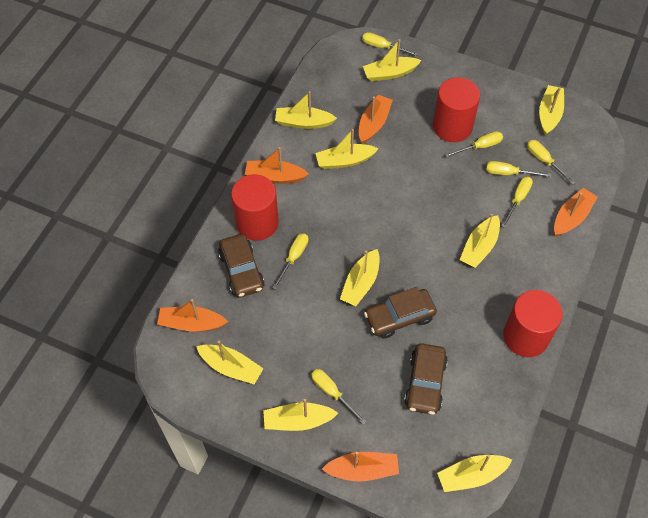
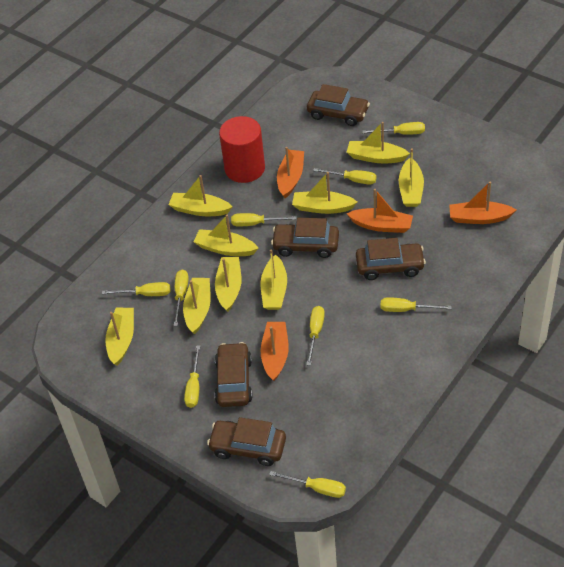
brown car: [218,234,265,297] [364,287,437,339] [404,343,448,415] = 3 -> [207,417,286,466] [215,342,253,407] [271,218,339,258] [307,84,370,126] [356,238,426,280] = 5
orange boat: [157,299,228,332] [245,147,309,184] [322,452,399,481] [359,95,393,144] [554,188,597,236] = 5 -> [260,322,289,381] [277,147,304,198] [346,189,413,233] [449,182,516,224] = 4
red cylinder: [231,174,279,241] [433,77,480,142] [503,290,563,357] = 3 -> [219,116,265,183] = 1
yellow screwdriver: [272,233,309,290] [311,369,367,425] [362,32,418,56] [445,131,503,157] [486,161,551,177] [501,177,533,228] [527,140,575,185] = 7 -> [102,282,170,296] [174,269,189,326] [184,345,200,408] [231,213,297,226] [269,471,346,498] [307,306,325,366] [313,168,376,185] [363,122,425,135] [381,297,452,312] = 9

